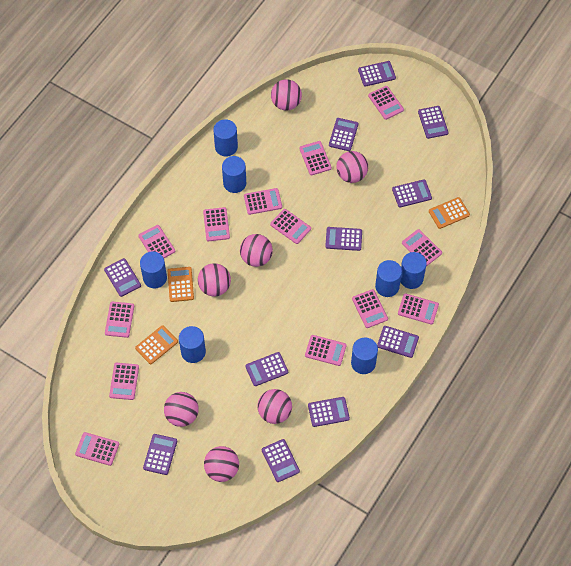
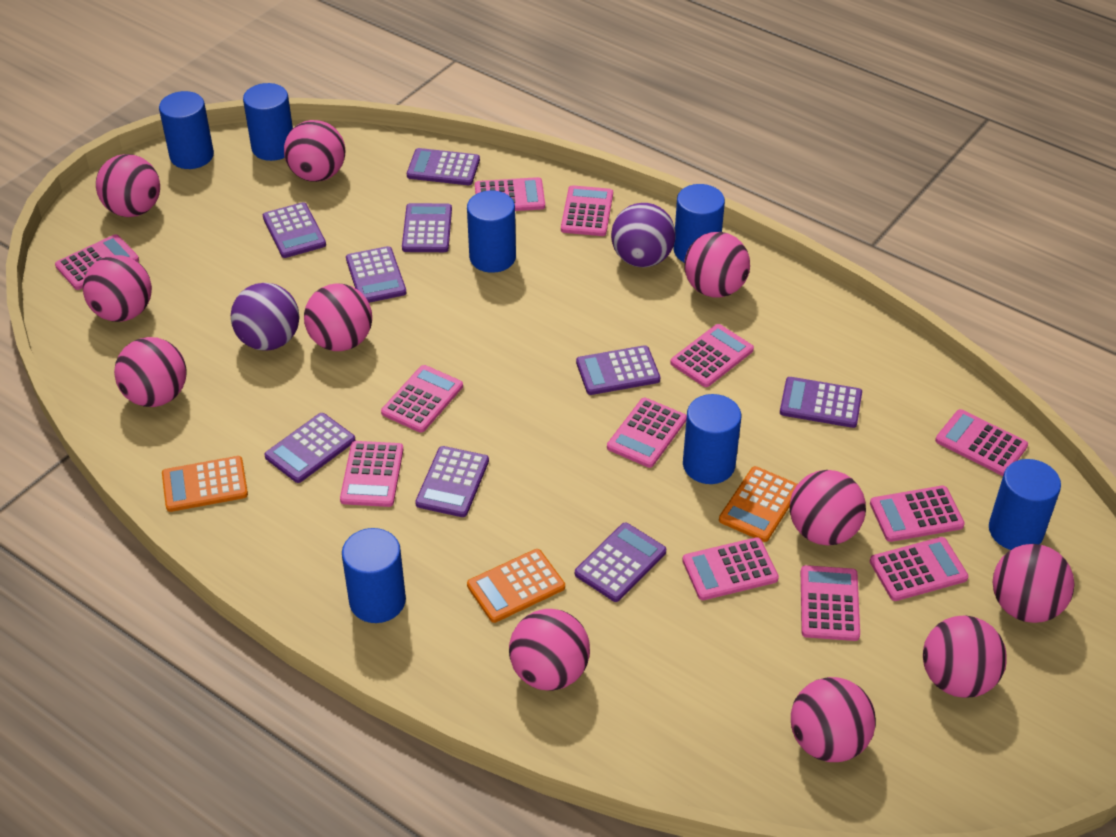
pink ball: [164,392,199,427] [198,263,231,296] [204,446,239,482] [240,234,273,267] [257,389,292,424] [271,79,302,110] [336,151,368,183] = 7 -> [83,255,152,322] [96,154,160,217] [114,337,187,407] [284,120,345,182] [304,283,372,351] [509,609,590,691] [684,232,750,297] [790,470,866,545] [791,677,876,762] [923,615,1007,698] [993,544,1074,623] = 11
pink calculator: [75,432,119,466] [105,301,134,338] [109,363,139,400] [138,225,175,258] [203,207,230,241] [244,188,282,215] [270,209,311,244] [299,141,332,175] [305,335,347,366] [352,289,388,328] [368,86,404,120] [398,293,439,325] [402,229,442,266] = 13 -> [55,234,139,290] [340,441,403,507] [381,365,463,433] [475,177,545,211] [561,185,613,236] [607,398,687,468] [670,324,754,387] [682,537,779,600] [801,565,860,641] [870,486,965,542] [870,537,969,601] [935,409,1028,476] = 12
purple ball: none = 0 -> [231,283,300,351] [611,203,676,267] = 2
purple calculator: [104,258,141,297] [143,434,177,475] [245,352,288,386] [262,439,300,482] [308,397,350,427] [325,227,362,251] [329,118,358,151] [358,61,396,87] [377,326,419,358] [392,179,432,207] [418,106,449,139] = 11 -> [263,202,326,258] [264,413,356,483] [346,246,406,303] [402,203,452,252] [407,148,480,185] [415,446,489,517] [575,522,666,602] [576,345,660,395] [780,377,862,428] = 9

